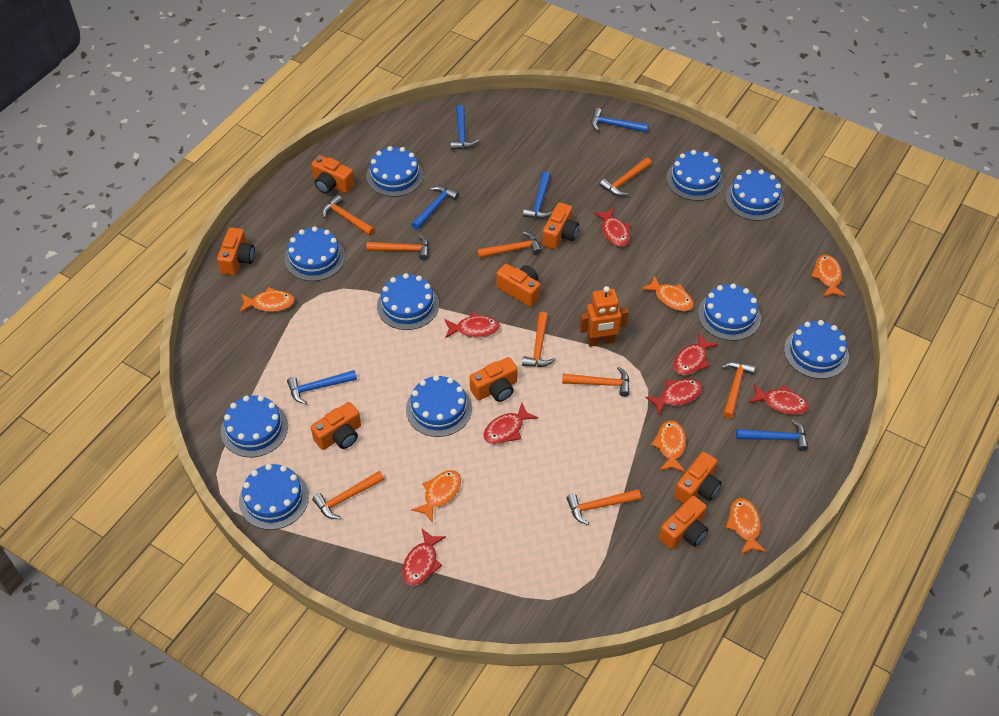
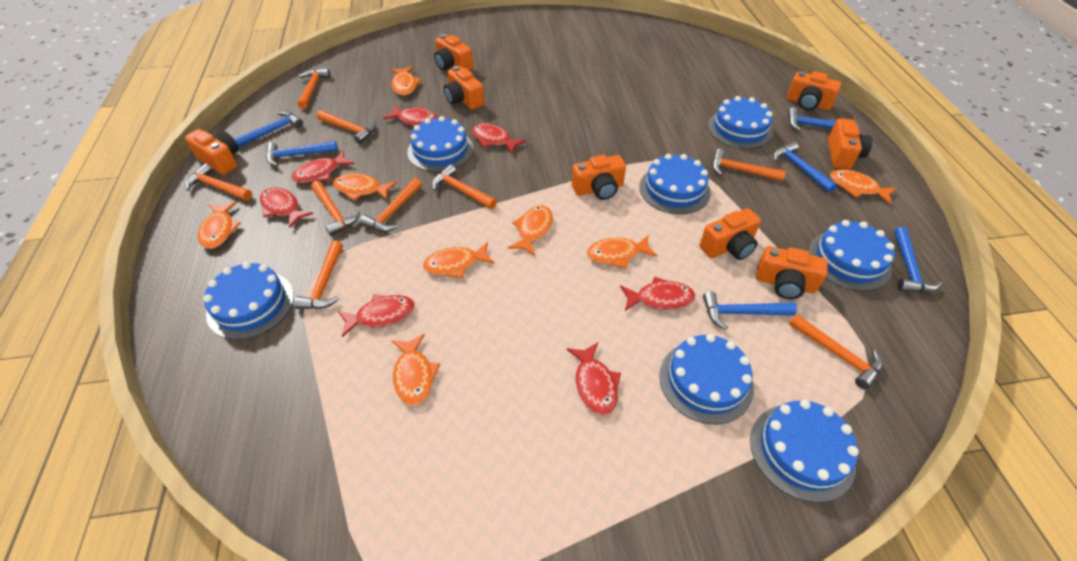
blue cake: [221,395,288,457] [239,464,309,530] [285,227,345,281] [366,146,424,197] [377,273,439,330] [406,375,472,437] [666,150,724,201] [698,283,761,341] [725,169,784,221] [784,320,849,379] = 10 -> [203,262,294,340] [407,116,474,172] [639,154,711,214] [659,334,754,424] [708,96,773,149] [750,400,859,503] [808,220,895,291] = 7
orange fish: [239,287,295,313] [411,470,461,523] [641,275,694,311] [651,420,686,472] [725,498,767,555] [811,255,846,297] = 6 -> [198,201,241,249] [333,173,397,201] [391,66,422,95] [391,334,440,405] [423,242,495,278] [508,205,553,256] [587,236,657,269] [830,169,897,205] = 8
orange robot: [579,286,629,347] = 1 -> none = 0

